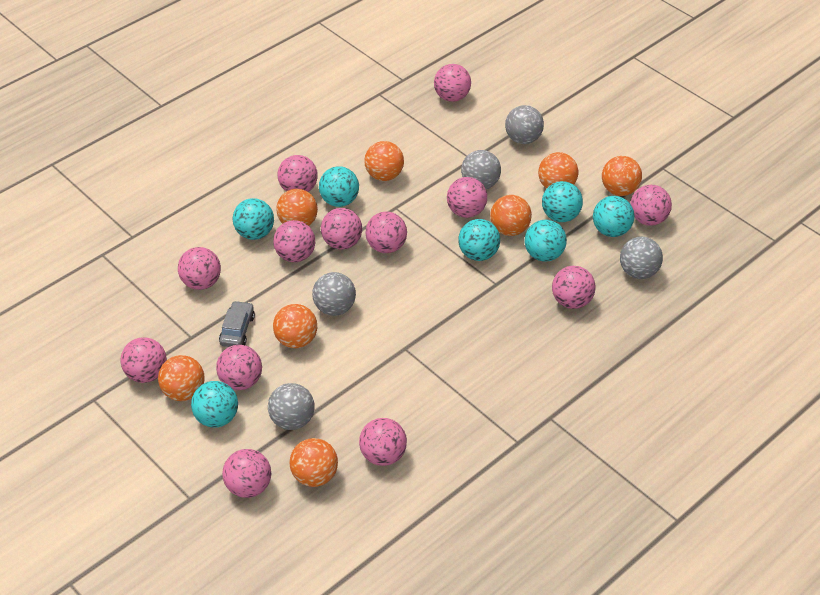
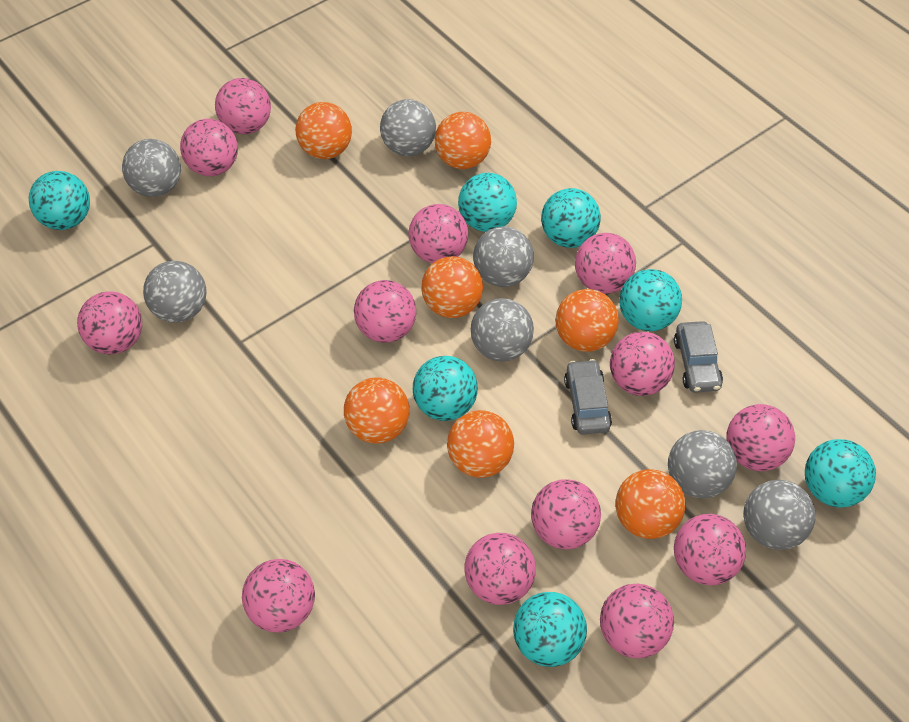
grey ball: [268,383,315,430] [312,272,356,316] [461,150,501,189] [505,105,544,144] [620,237,663,279] = 5 -> [122,139,181,197] [143,261,207,323] [380,99,436,156] [471,298,534,362] [473,226,534,287] [668,430,737,499] [744,480,815,550] = 7
grey car: [219,301,255,347] = 1 -> [564,359,612,435] [674,321,723,393] = 2
orange ball: [158,355,205,401] [273,304,317,348] [276,189,318,226] [290,438,338,487] [364,141,404,181] [490,195,532,236] [538,152,578,189] [602,156,642,196] = 8 -> [295,102,352,159] [344,377,409,444] [421,256,483,318] [435,112,491,169] [447,410,514,478] [555,289,619,352] [615,469,685,539] = 7

